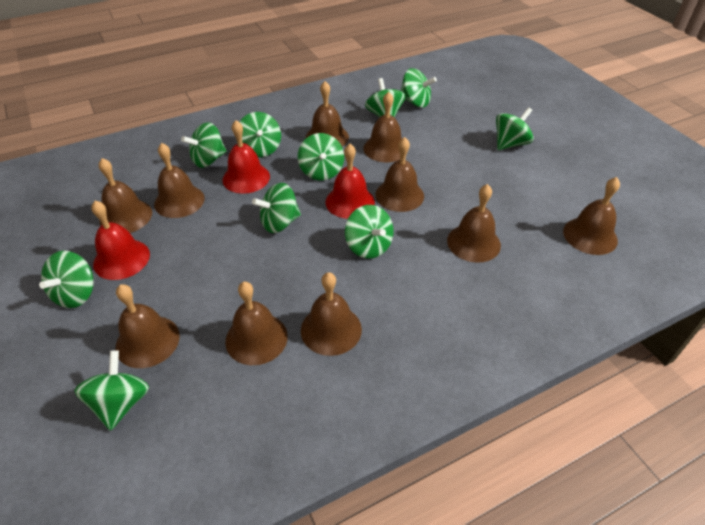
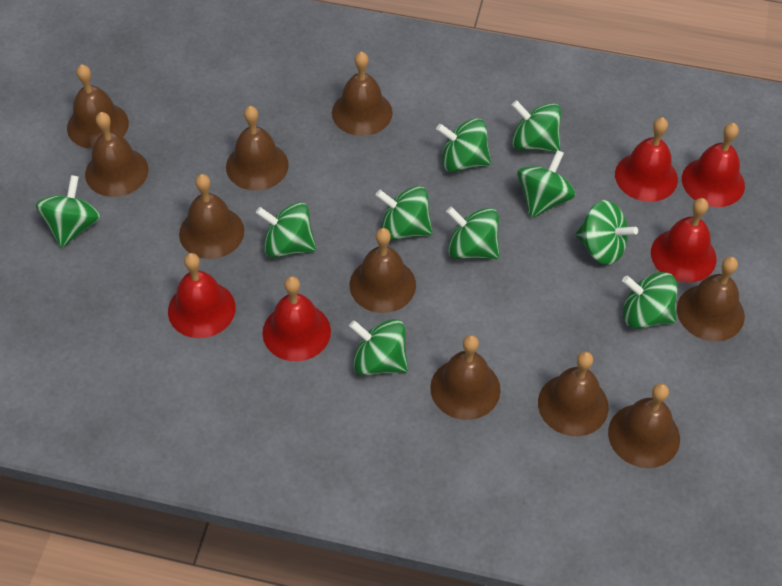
red bell: [91,201,150,280] [222,120,270,194] [325,144,375,219] = 3 -> [168,253,236,338] [262,276,331,361] [615,117,678,202] [651,198,717,283] [682,123,745,207] = 5

